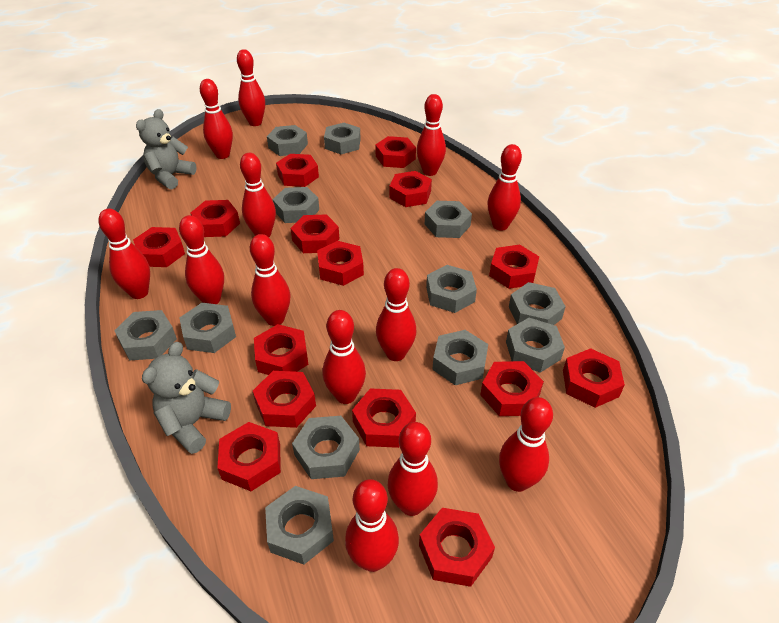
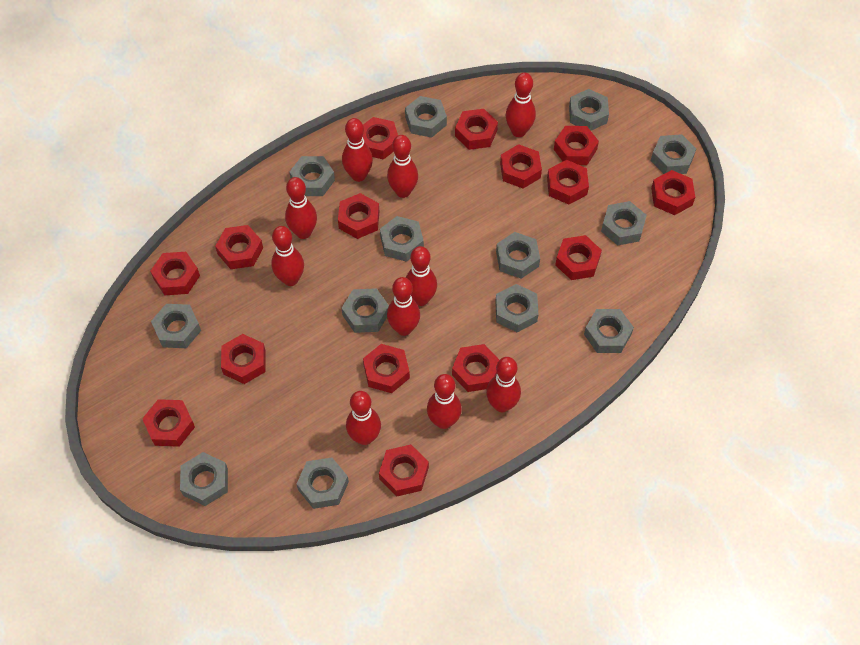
grey nut: [114,310,177,361] [180,303,236,353] [265,486,334,565] [267,125,308,156] [272,187,319,223] [292,416,360,479] [324,123,361,154] [425,201,472,238] [426,265,477,313] [432,330,488,385] [506,318,565,373] [509,282,566,325] = 12 -> [151,304,201,348] [180,452,228,506] [289,156,335,196] [297,458,349,509] [342,288,389,333] [380,216,424,262] [405,96,447,138] [495,284,539,333] [496,232,540,279] [569,89,609,131] [584,309,634,353] [601,201,647,246] [651,134,696,174] = 13
grey teddy bear: [136,109,197,189] [142,342,231,454] = 2 -> none = 0
red bowling pin: [99,209,150,299] [179,215,224,304] [200,79,233,159] [237,49,265,126] [240,153,276,237] [250,234,291,326] [323,310,366,404] [345,479,399,572] [376,268,417,361] [388,422,438,516] [417,94,446,176] [488,144,522,231] [499,397,553,492] = 13 -> [271,226,304,286] [285,177,317,239] [342,118,373,182] [346,391,381,445] [387,135,418,198] [387,277,420,336] [406,246,437,306] [427,374,462,429] [486,357,521,412] [506,73,536,137] = 10

